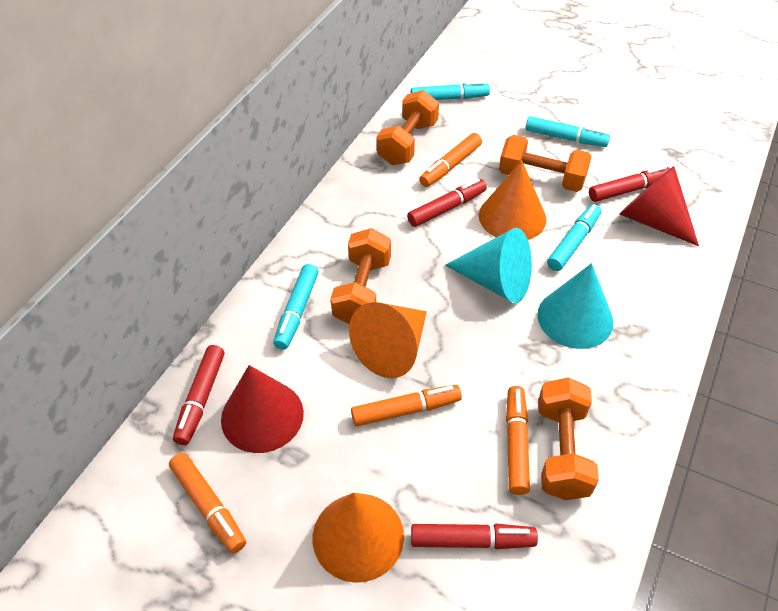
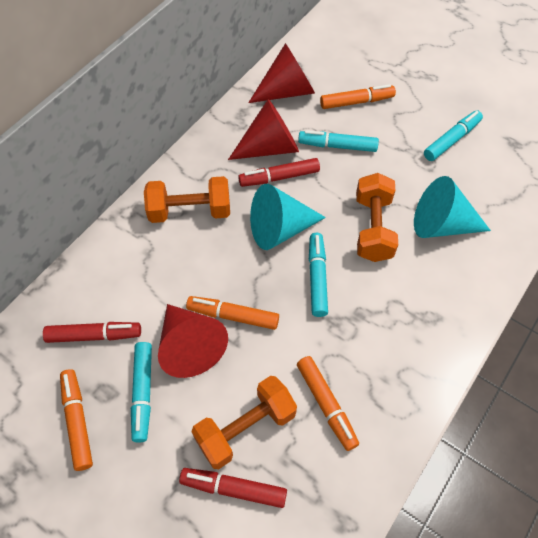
orange cone: [313,493,404,583] [349,302,427,378] [479,160,546,240] = 3 -> none = 0
orange dumbbell: [331,228,391,325] [377,90,439,165] [499,135,592,192] [538,378,599,500] = 4 -> [144,176,230,223] [192,376,297,469] [356,173,398,262] = 3
red cone: [221,365,304,453] [620,166,699,246] = 2 -> [158,304,228,378] [228,99,299,160] [248,43,315,103] = 3
red marker: [173,345,225,445] [407,179,487,227] [411,524,538,549] [589,166,670,202] = 4 -> [43,322,141,343] [179,468,287,508] [238,158,320,187] = 3

